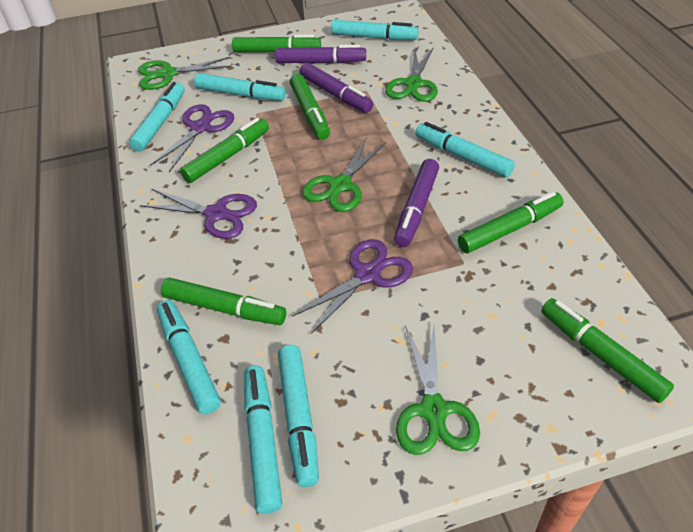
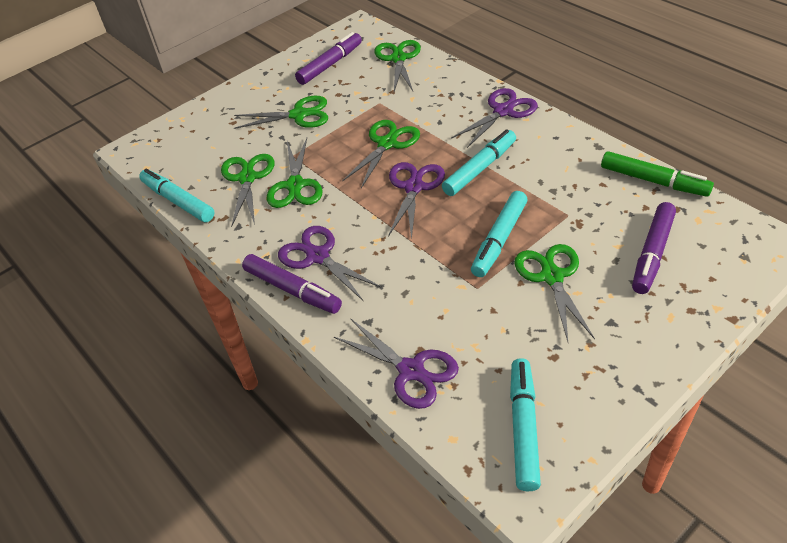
green marker: [161,277,286,325] [180,118,269,183] [232,35,321,52] [290,74,330,140] [458,192,564,253] [541,298,674,403] = 6 -> [601,151,714,197] = 1
green scissors: [138,57,232,90] [302,137,386,212] [385,47,438,102] [396,326,480,455] = 4 -> [221,154,275,227] [234,96,328,129] [267,138,323,208] [342,120,420,188] [374,40,421,92] [514,244,595,342] = 6
purple scissors: [140,189,257,239] [150,104,234,172] [292,239,413,334] = 3 -> [278,226,382,301] [334,318,459,409] [388,162,445,240] [451,88,538,148] = 4
turquoise marker: [129,82,185,152] [157,300,221,414] [194,73,286,101] [244,365,282,514] [278,345,319,487] [331,20,419,40] [415,122,515,177] = 7 -> [139,169,214,222] [442,129,516,196] [471,191,528,277] [510,358,541,491] = 4

